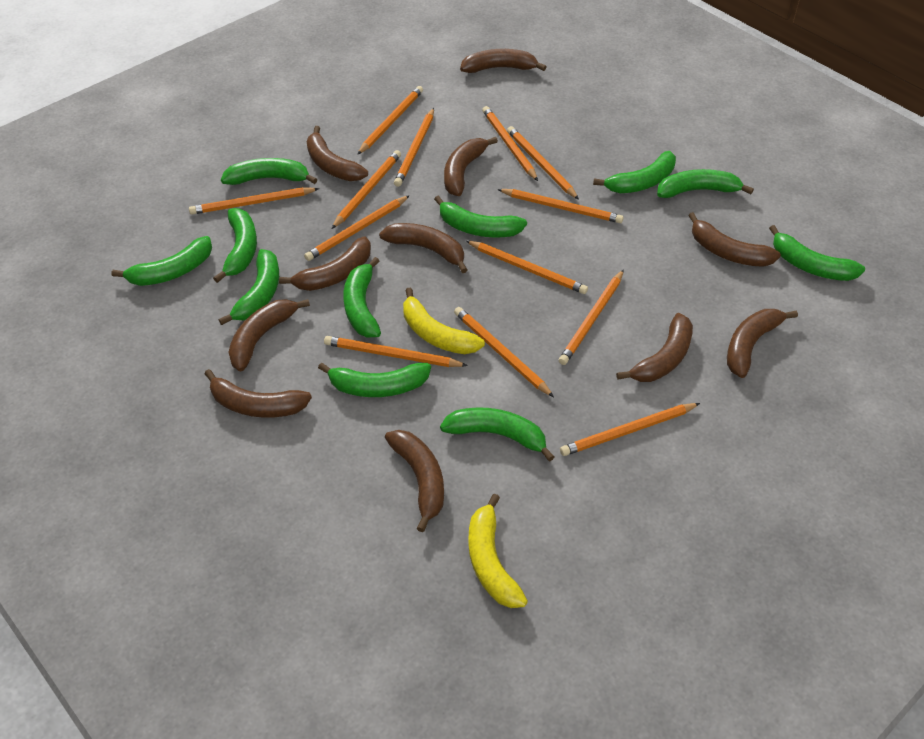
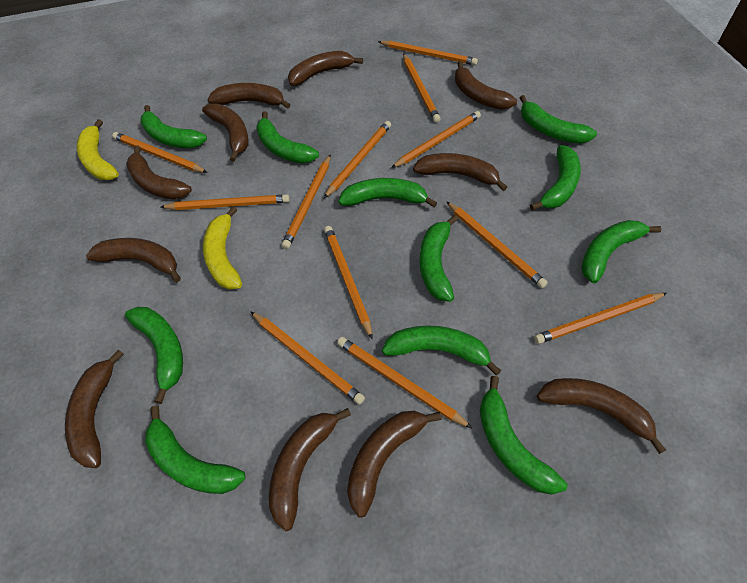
orange pencil: [189,187,319,215] [304,195,410,261] [324,336,468,367] [332,150,401,229] [357,86,423,155] [394,108,434,187] [454,307,554,397] [465,240,588,294] [482,106,538,181] [497,189,624,223] [507,126,579,200] [559,270,624,365] [560,403,700,456] = 13 -> [112,132,208,173] [161,194,290,210] [251,312,365,405] [282,154,331,249] [324,121,391,198] [324,226,373,339] [337,337,472,428] [378,41,478,65] [391,111,481,168] [403,54,440,123] [446,201,548,288] [534,293,667,344] = 12

